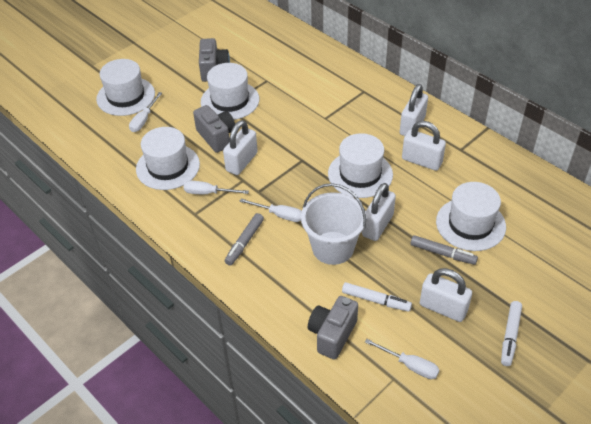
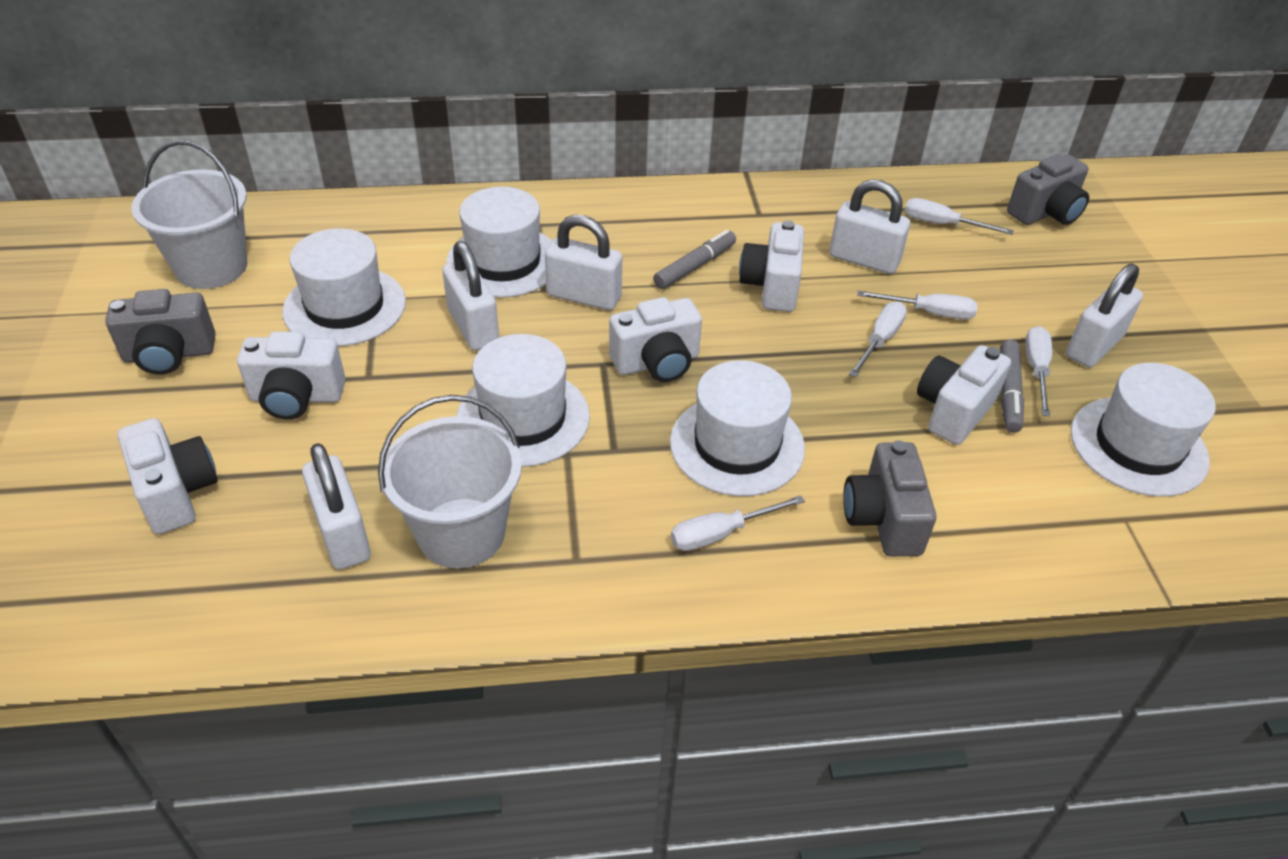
white bucket: [301,183,367,265] = 1 -> [132,140,247,289] [378,395,522,568] = 2
white camera: none = 0 -> [118,418,218,535] [237,331,345,420] [609,297,702,382] [739,220,804,312] [917,345,1011,445] = 5
white marker: [342,282,412,312] [501,301,522,366] = 2 -> none = 0
white screwdriver: [129,92,162,132] [184,181,249,194] [239,199,302,222] [365,339,439,379] = 4 -> [671,495,805,551] [849,301,907,377] [857,291,978,319] [905,198,1014,235] [1025,326,1052,416] = 5

